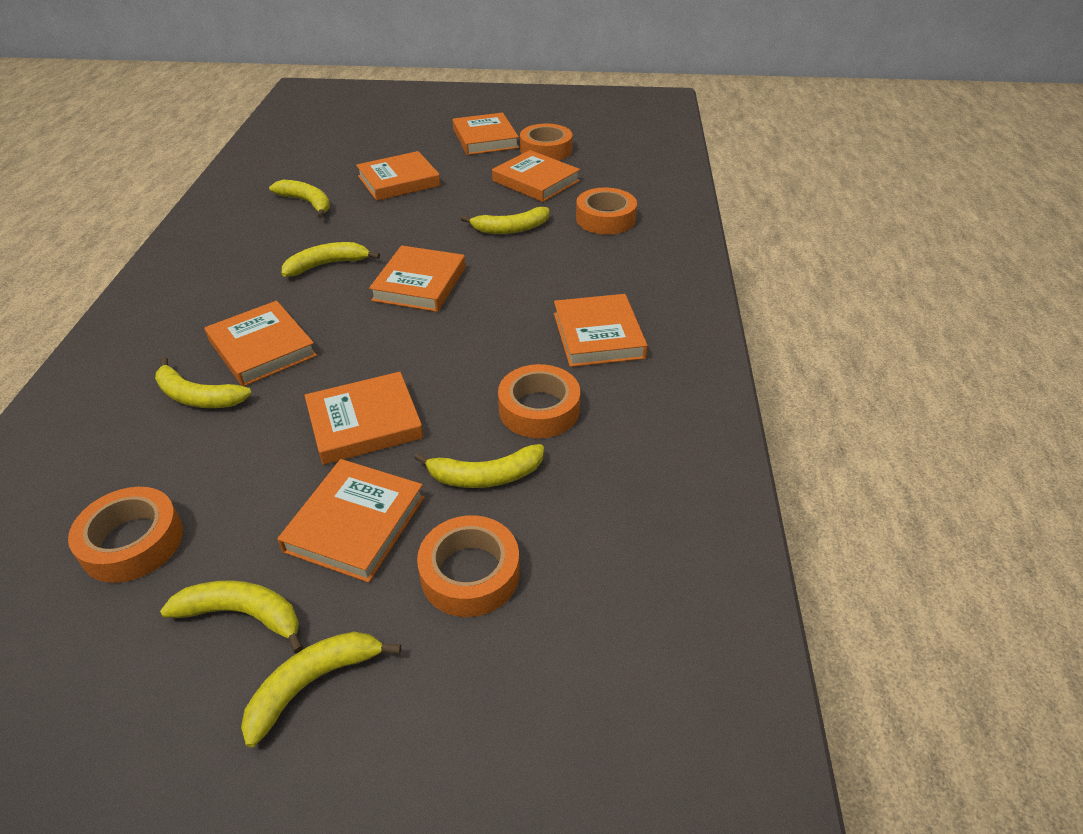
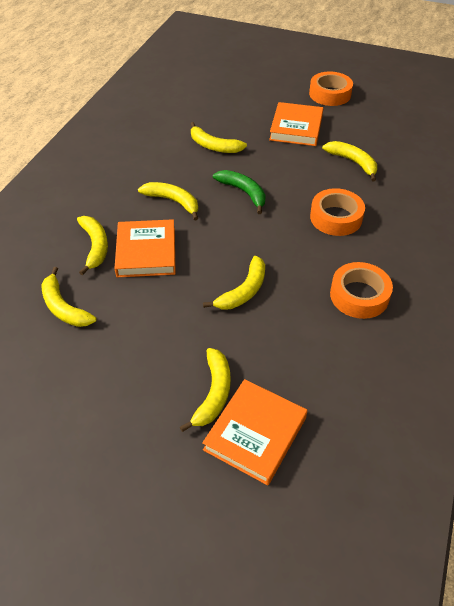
green banana: none = 0 -> [213,170,266,214] = 1
orange book: [205,301,317,386] [277,459,425,583] [304,372,424,465] [356,151,440,201] [369,245,466,312] [453,113,519,155] [492,150,580,202] [554,294,648,367] = 8 -> [114,219,176,277] [202,379,307,485] [269,102,323,146] = 3
orange tape: [68,487,183,583] [417,515,520,617] [498,364,580,438] [520,124,573,161] [576,188,637,234] = 5 -> [309,71,353,106] [310,188,365,236] [330,262,393,319] = 3

